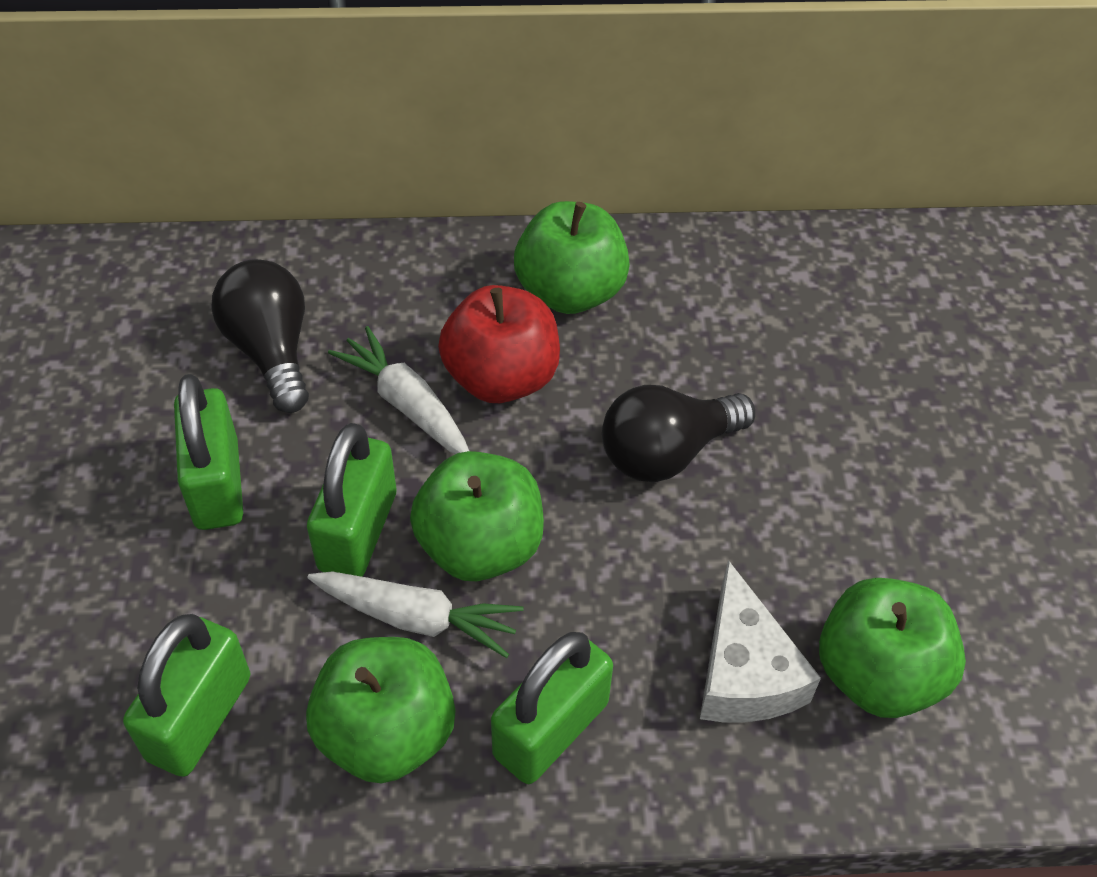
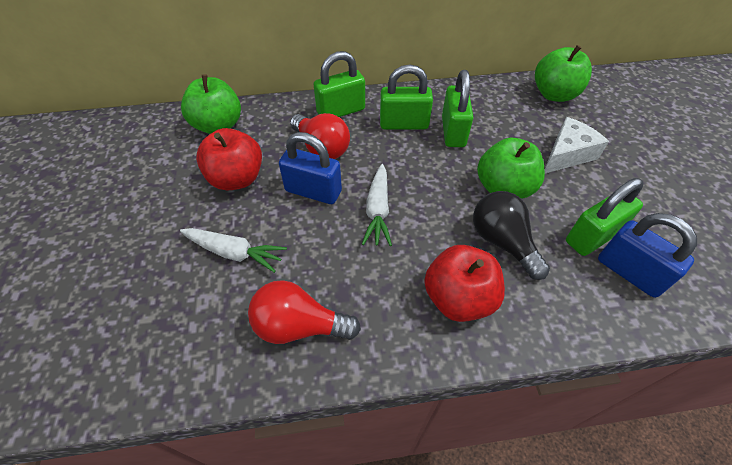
black light bulb: [212,259,309,413] [602,385,755,482] = 2 -> [473,191,550,280] = 1
blue padlock: none = 0 -> [279,132,342,204] [598,213,697,298] = 2
green apple: [306,637,455,783] [410,451,544,581] [514,201,630,314] [819,578,966,718] = 4 -> [181,74,241,134] [477,138,545,199] [535,45,592,102] = 3
red apple: [438,285,560,403] = 1 -> [196,128,262,190] [424,245,505,322] = 2
red light bulb: none = 0 -> [248,280,361,344] [290,113,350,159] = 2

